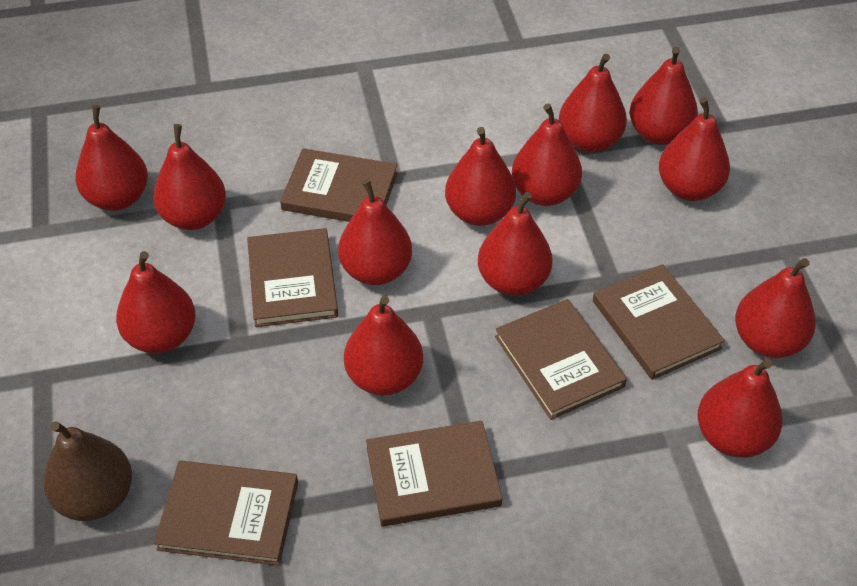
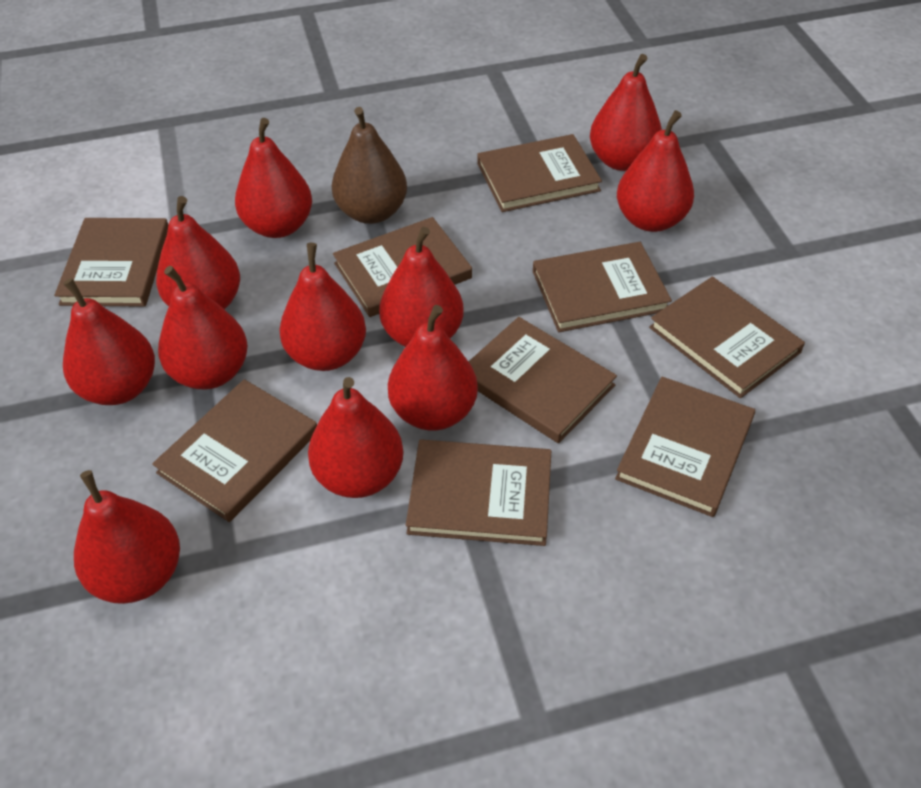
brown book: [154,461,298,565] [247,228,338,327] [280,148,398,222] [366,421,502,527] [495,299,627,420] [593,264,725,380] = 6 -> [54,218,168,307] [152,379,317,522] [333,217,472,317] [406,440,551,546] [468,317,617,443] [477,134,602,212] [533,242,672,332] [615,377,755,517] [649,277,805,398] = 9
red pear: [75,105,148,211] [116,251,196,354] [153,124,226,230] [338,179,412,285] [344,296,423,396] [445,127,516,226] [478,192,553,296] [512,104,582,206] [559,54,627,152] [630,47,698,145] [659,98,730,201] [698,359,783,458] [735,258,816,358] = 13 -> [63,278,155,405] [74,470,180,604] [156,196,240,309] [158,266,248,389] [235,118,312,238] [279,243,366,371] [308,377,403,498] [379,227,464,347] [388,305,478,431] [590,54,662,171] [617,110,694,232] = 11

